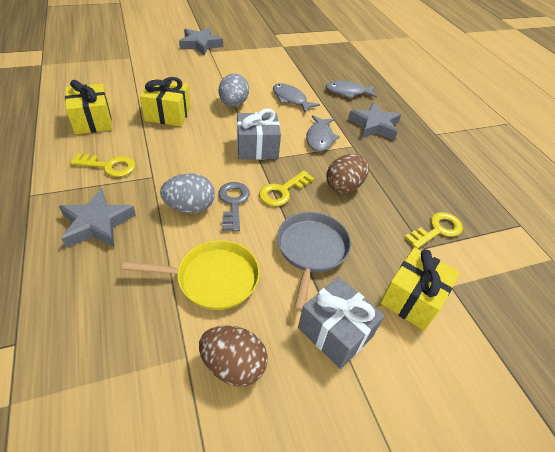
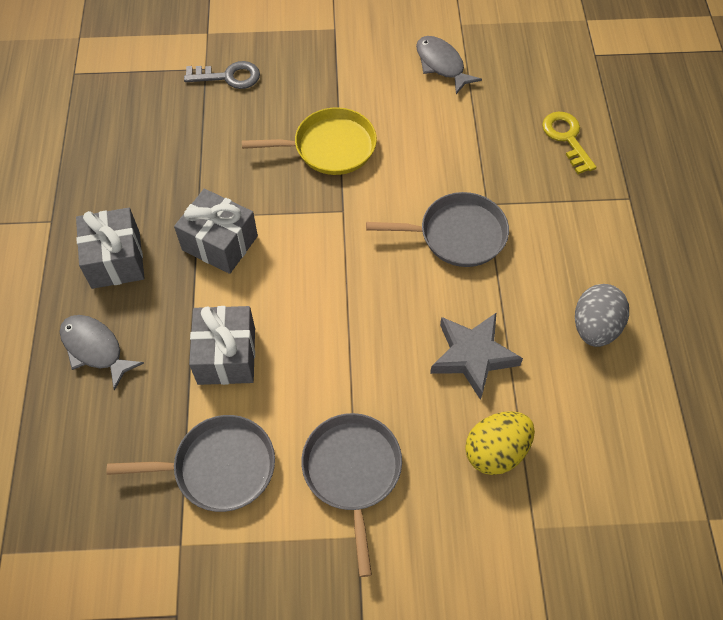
brown egg: [199,325,268,386] [327,154,369,193] = 2 -> none = 0
grey egg: [160,173,215,213] [219,74,249,107] = 2 -> [575,284,629,347] = 1
grey fish: [273,83,320,113] [306,115,340,151] [326,81,377,99] = 3 -> [60,315,144,391] [416,36,482,94] = 2
grey gift: [237,109,281,160] [298,277,385,369] = 2 -> [76,208,144,289] [174,189,258,274] [189,306,255,385] = 3
grey pan: [277,212,351,312] = 1 -> [107,415,275,512] [301,413,402,577] [366,192,509,267] = 3
grey star: [59,188,136,248] [179,28,223,56] [348,102,401,140] = 3 -> [430,313,523,400] = 1
yellow egg: none = 0 -> [465,411,535,475] = 1
yellow gift: [65,80,112,135] [140,77,191,126] [380,247,460,331] = 3 -> none = 0
yellow key: [70,153,136,177] [259,171,315,206] [404,212,463,249] = 3 -> [542,112,597,174] = 1

